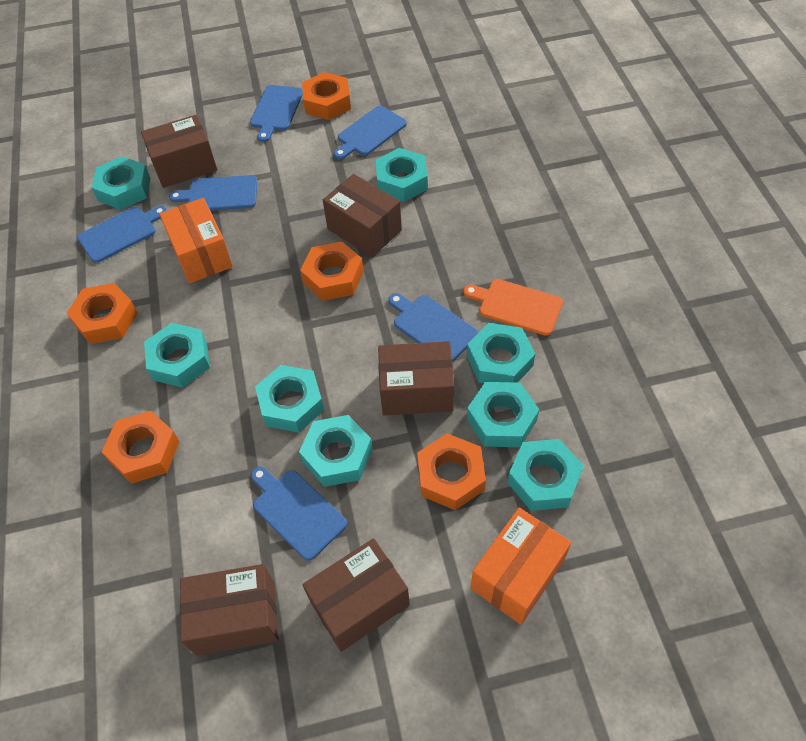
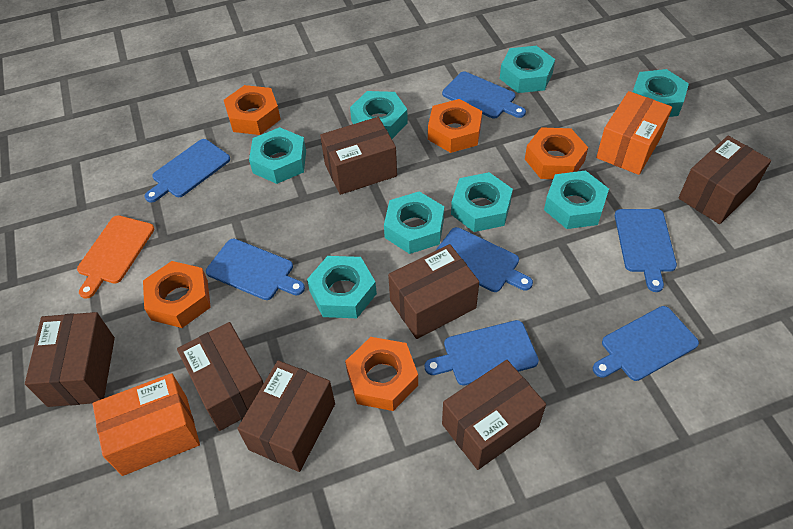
blue cutting board: [77,206,167,263] [169,175,257,211] [250,85,303,142] [251,467,347,561] [334,106,407,160] [388,293,478,362] = 6 -> [145,139,230,203] [206,239,305,300] [425,320,539,386] [435,227,533,292] [442,72,526,119] [593,306,699,381] [615,209,677,292] = 7
brown box: [141,115,217,188] [180,564,279,656] [302,538,410,652] [323,174,402,257] [378,341,454,416] = 5 -> [25,312,115,407] [177,322,264,431] [237,360,335,472] [320,117,397,195] [388,244,479,339] [442,360,546,470] [678,136,771,224] = 7

